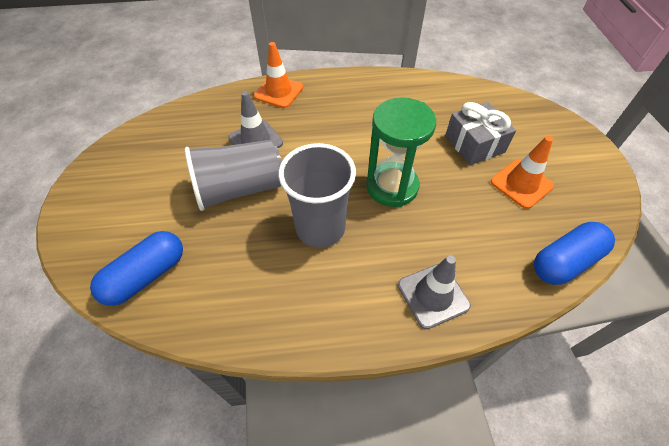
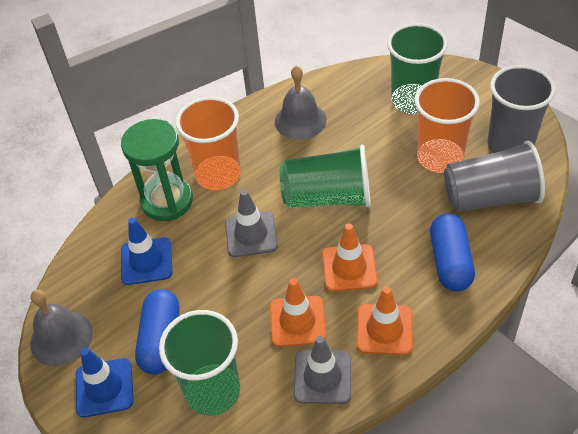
blue traffic cone: none = 0 -> [76,348,134,418] [121,217,173,285] = 2
green cup: none = 0 -> [159,310,240,416] [279,145,370,208] [387,23,448,114] = 3
grey bell: none = 0 -> [30,289,93,366] [275,65,326,140] = 2
grey gift: [445,102,516,165] = 1 -> none = 0
orange cup: none = 0 -> [175,97,241,190] [414,78,480,173] = 2
orange traffic cone: [254,42,303,108] [491,136,554,209] = 2 -> [270,278,326,347] [322,223,378,292] [357,286,413,355] = 3

